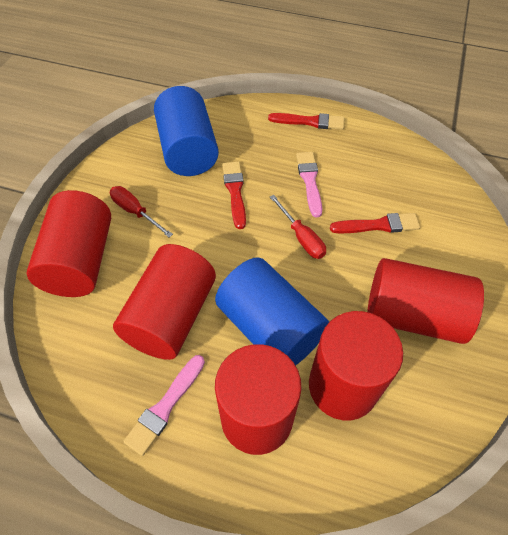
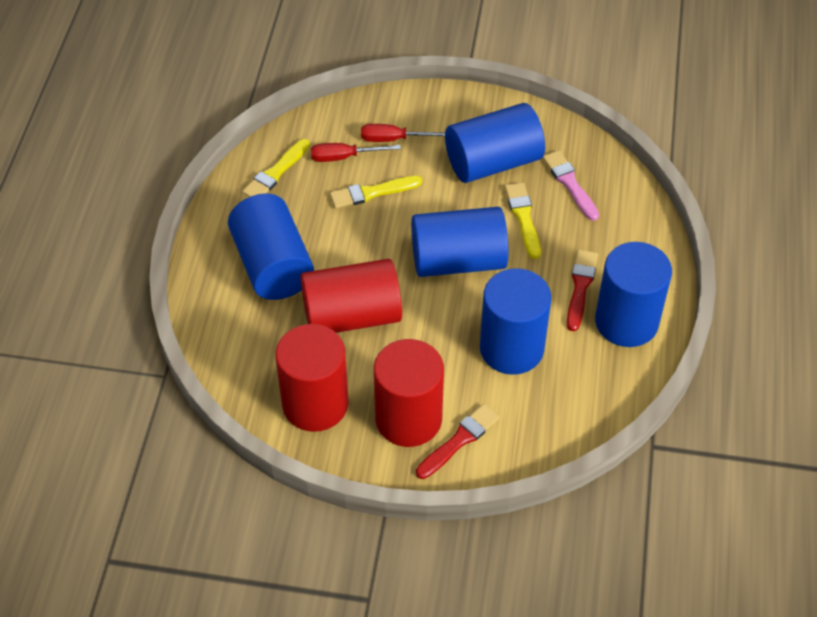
blue cylinder: [154,86,219,176] [215,257,329,366] = 2 -> [228,193,314,300] [411,207,509,277] [445,103,545,183] [480,268,551,375] [595,242,672,347] = 5
pink brush: [123,355,205,456] [296,152,322,217] = 2 -> [543,150,599,221] = 1
red brush: [222,162,246,229] [268,113,344,130] [330,213,420,233] = 3 -> [416,404,500,479] [567,250,598,331] = 2
red cylinder: [27,190,111,297] [113,244,216,360] [215,344,302,455] [309,311,403,420] [367,258,484,344] = 5 -> [275,324,349,432] [300,259,402,333] [374,339,444,447] = 3
yellow brush: none = 0 -> [242,139,310,197] [330,176,422,209] [505,182,541,259] = 3

